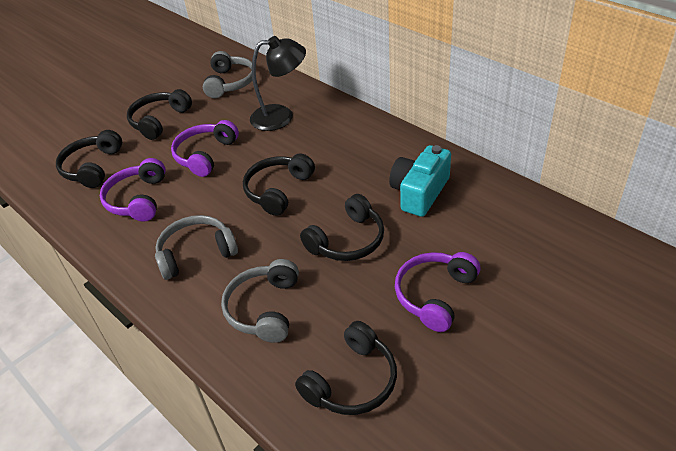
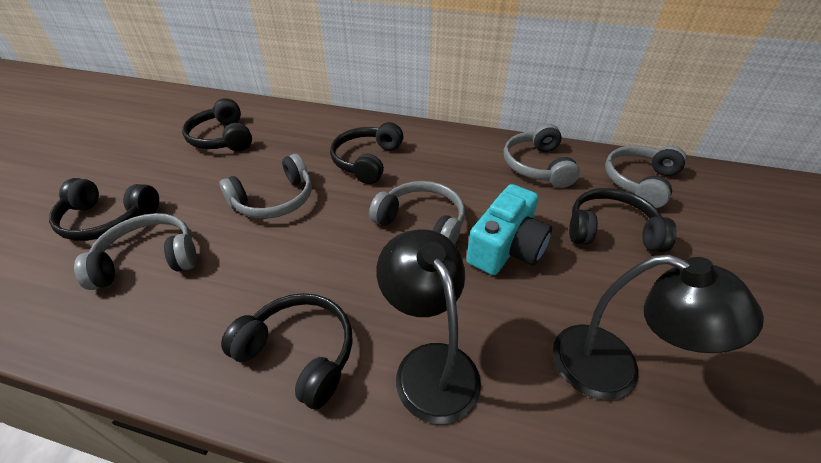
black lamp: [250,36,306,131] = 1 -> [376,229,481,424] [553,254,764,400] = 2
grey headphones: [155,215,238,280] [203,51,252,98] [221,259,299,343] = 3 -> [74,213,197,290] [219,154,312,219] [369,181,465,245] [504,124,580,188] [605,146,687,208] = 5
purple headphones: [100,158,166,221] [171,120,239,177] [395,252,481,332] = 3 -> none = 0

